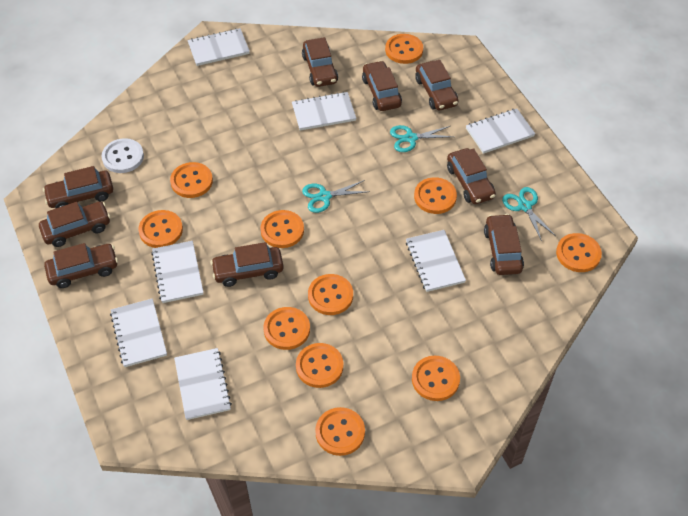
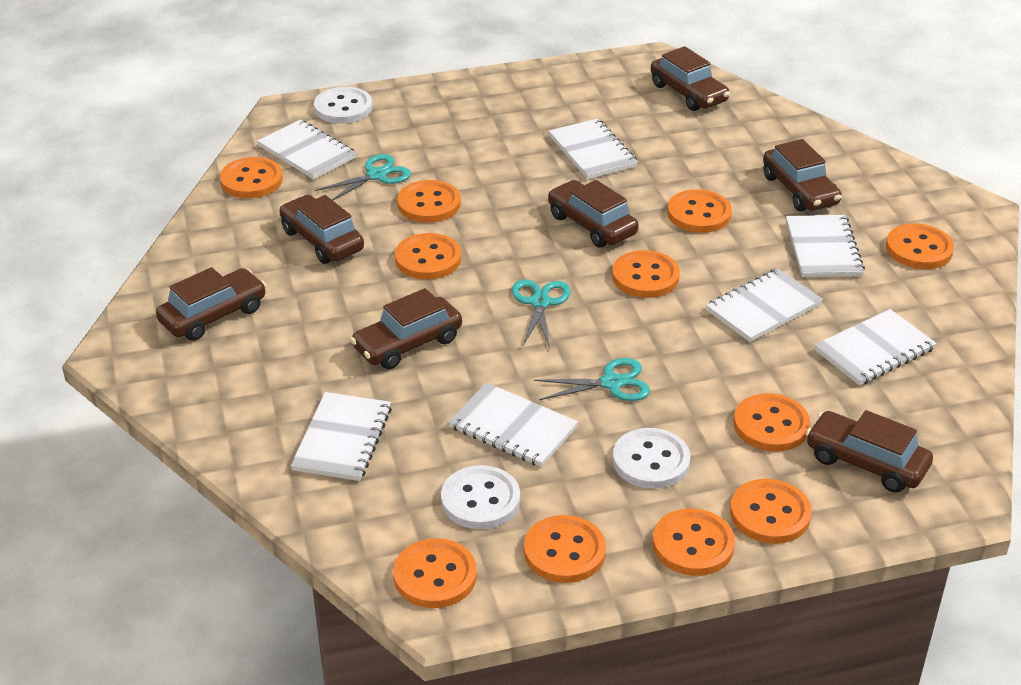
brown car: [39,201,110,247] [43,166,113,208] [44,243,118,288] [211,242,284,287] [302,37,338,87] [362,61,402,111] [415,60,458,110] [447,148,496,204] [484,214,524,275] = 9 -> [156,267,266,341] [279,195,364,264] [350,288,462,369] [548,180,639,247] [651,46,730,111] [763,139,842,211] [806,410,933,493] = 7
white button: [102,138,144,173] = 1 -> [314,87,372,124] [441,465,520,529] [613,428,690,489] = 3

